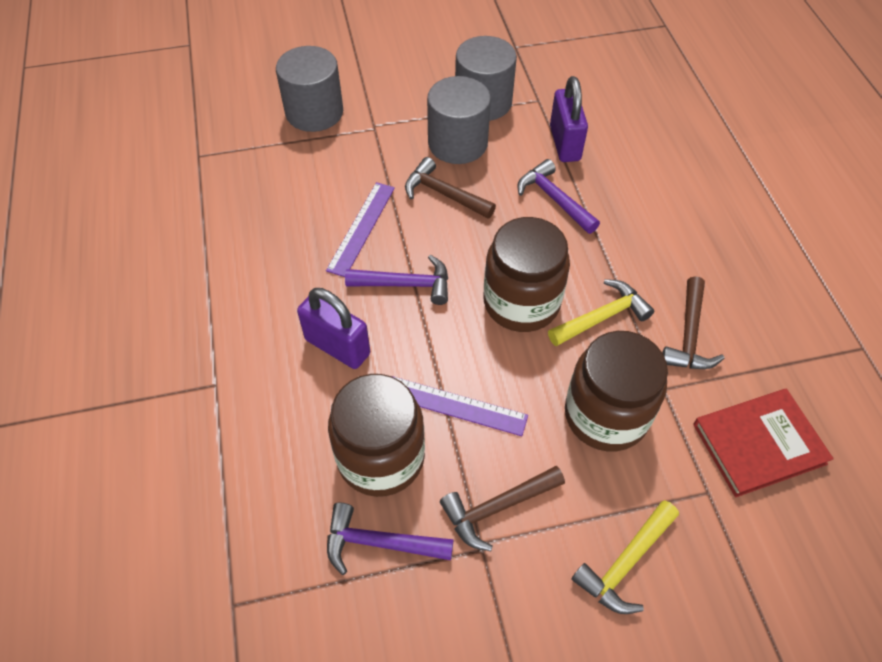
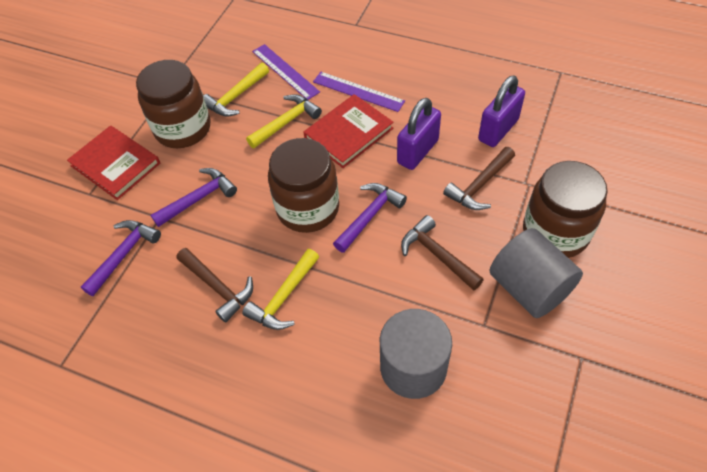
grey cylinder: [276,46,343,132] [427,76,491,164] [455,36,517,121] = 3 -> [380,309,452,399] [490,228,583,318] = 2
red book: [693,389,834,497] = 1 -> [67,125,160,200] [303,94,394,168] = 2
yellow hammer: [548,279,654,346] [572,500,679,614] = 2 -> [203,62,269,117] [242,249,319,330] [246,94,322,148] = 3

